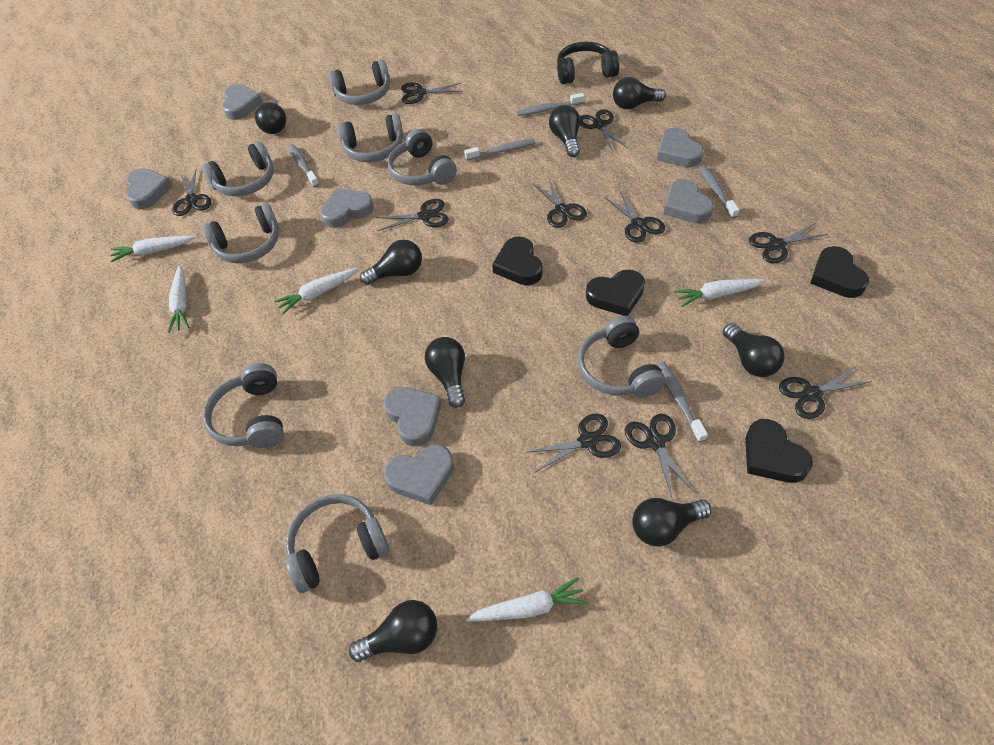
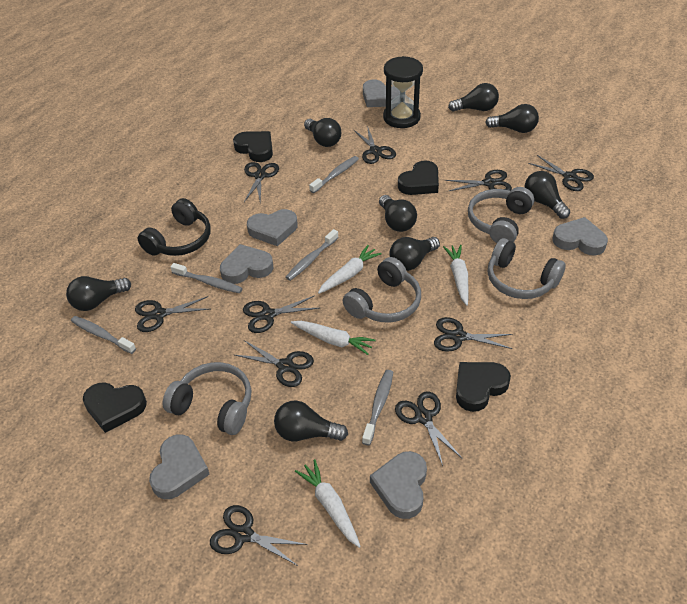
black hourglass: none = 0 -> [383,56,423,128] = 1
grey headphones: [201,141,274,196] [202,203,279,263] [203,363,284,448] [286,494,389,593] [328,60,390,105] [338,114,404,162] [387,129,457,185] [578,316,666,398] = 8 -> [163,362,251,435] [343,257,421,322] [468,187,534,243] [488,238,566,299] = 4
grey heart: [126,168,172,209] [222,84,263,120] [320,188,374,228] [383,387,442,446] [384,444,454,505] [657,128,703,167] [663,179,713,223] = 7 -> [149,434,210,499] [220,244,274,284] [247,209,298,246] [363,80,400,107] [370,451,427,519] [552,217,608,256] = 6
white carrot: [110,236,195,262] [168,266,189,333] [274,268,358,314] [466,577,587,622] [674,279,766,307] = 5 -> [291,321,376,355] [295,459,361,548] [318,245,381,294] [443,245,468,306] = 4

